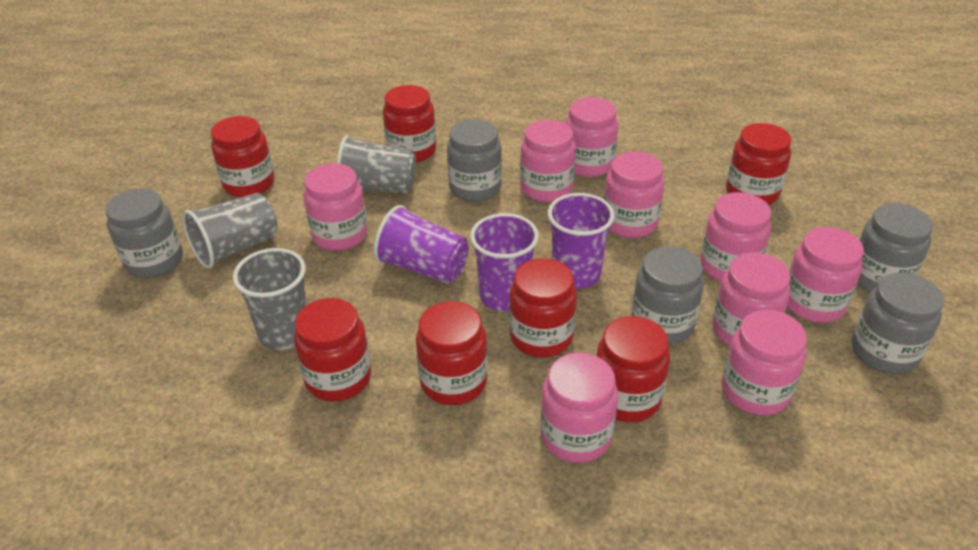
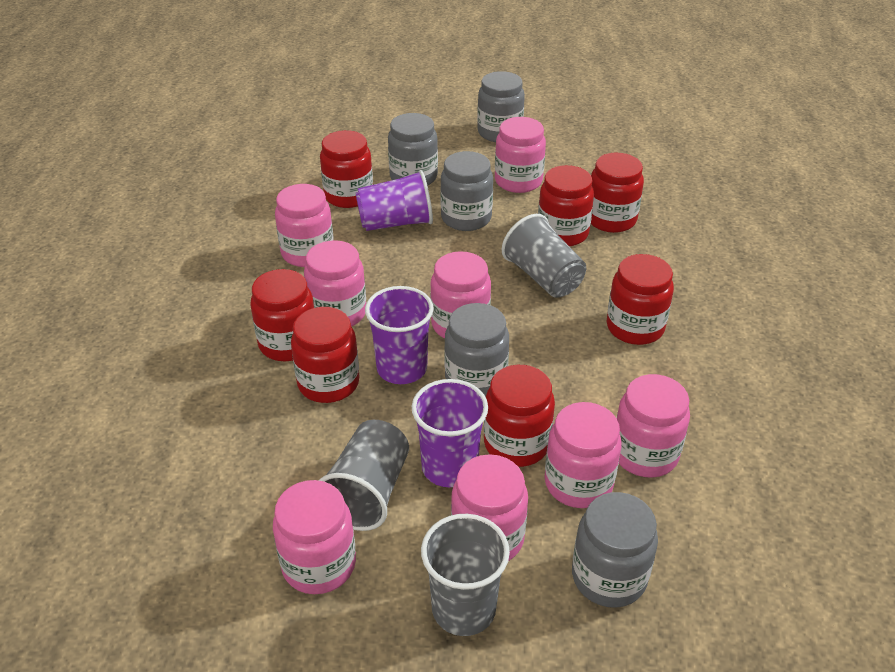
pink jar: [304,163,368,251] [520,120,576,202] [540,352,618,463] [565,97,618,177] [604,151,665,238] [700,192,771,282] [712,252,791,346] [721,310,807,416] [787,227,864,323] = 9 -> [273,480,356,594] [275,184,333,267] [304,240,366,327] [430,251,491,338] [451,454,528,561] [495,117,546,193] [544,402,621,508] [616,374,690,478] = 8

